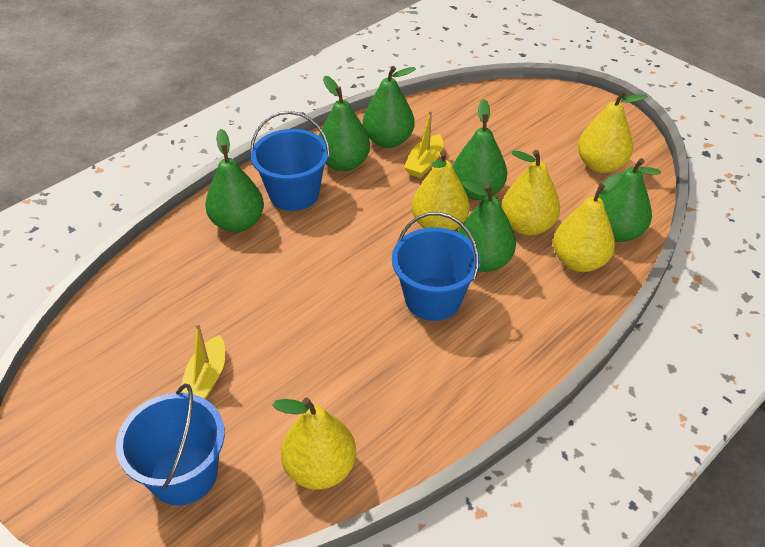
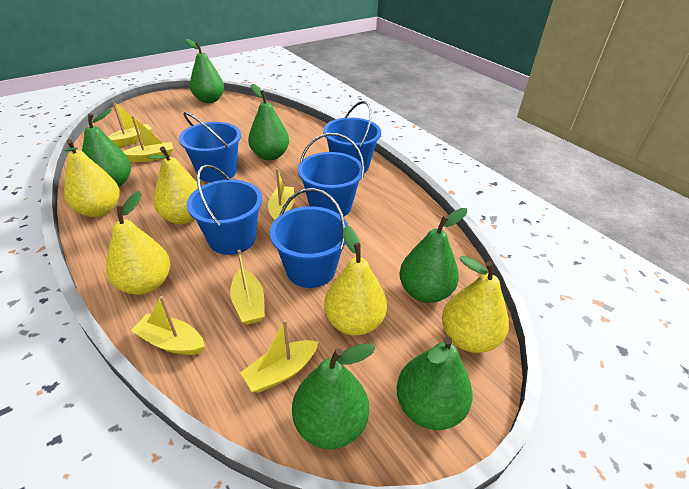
blue bucket: [116,384,225,505] [250,111,330,211] [392,212,480,321] = 3 -> [179,112,241,182] [186,165,262,255] [270,188,348,288] [298,133,365,216] [323,101,381,173] = 5
yellow boat: [181,323,225,399] [404,111,443,178] = 2 -> [107,101,152,147] [123,116,173,162] [131,296,205,355] [230,250,265,325] [240,319,318,393] [268,168,294,220] = 6

